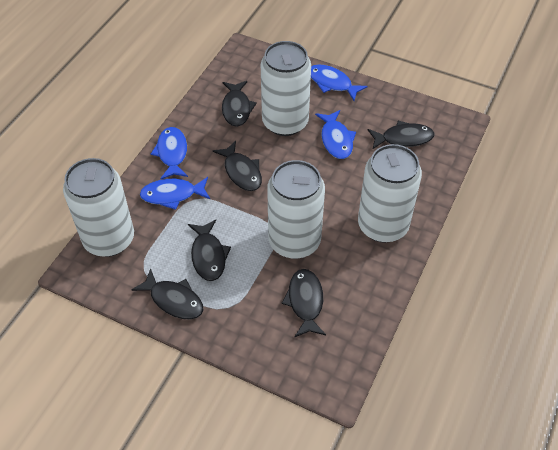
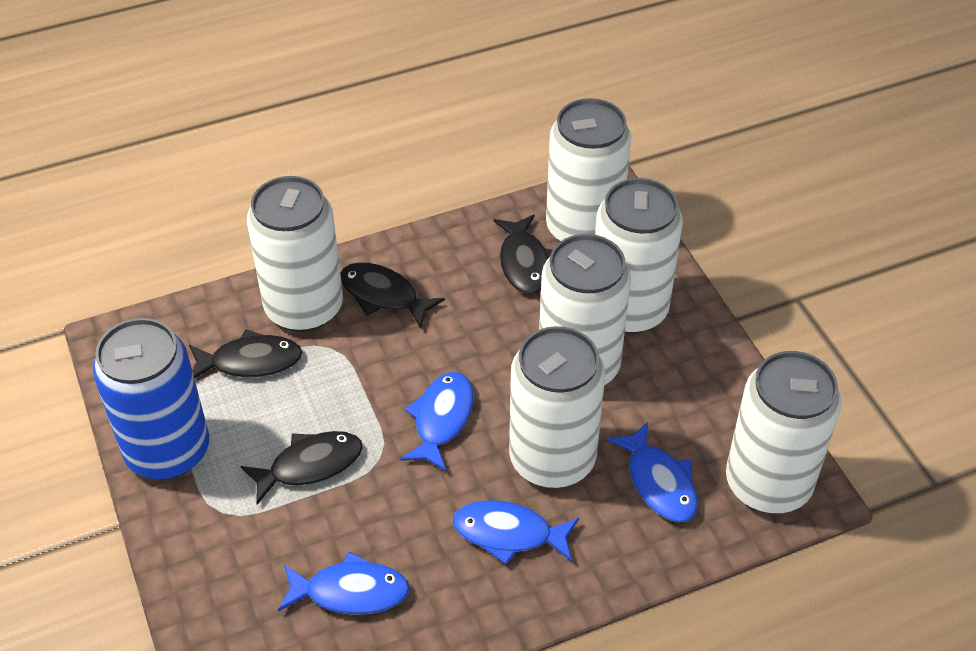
black fish: [132,268,203,319] [188,220,231,281] [212,141,262,191] [222,81,257,127] [282,269,326,338] [368,120,434,150] = 6 -> [189,329,302,378] [240,431,363,505] [340,262,445,329] [493,215,552,294] = 4
blue can: none = 0 -> [93,318,209,480] = 1
white can: [63,158,134,257] [261,41,311,136] [267,160,325,259] [358,144,422,243] = 4 -> [247,176,343,332] [509,326,605,488] [539,234,631,385] [546,98,631,241] [595,178,683,334] [726,351,841,513] = 6

